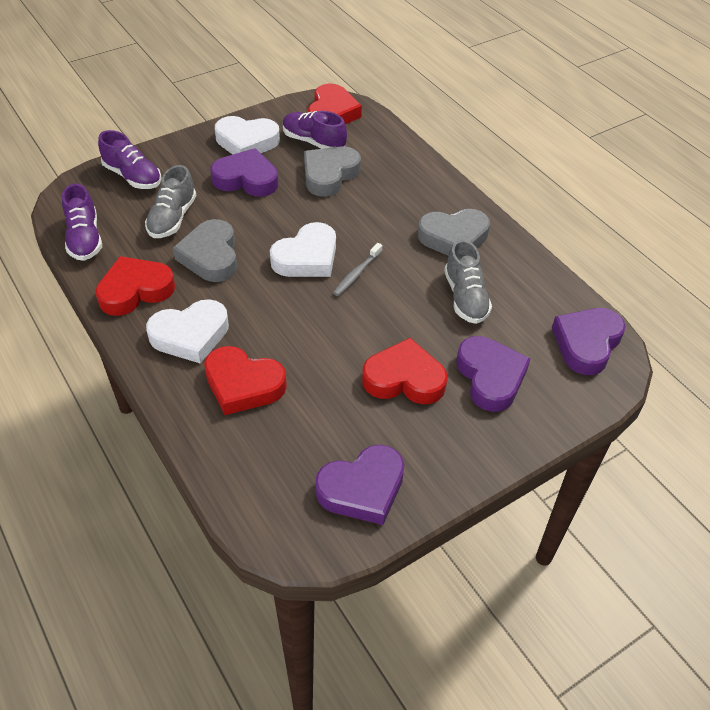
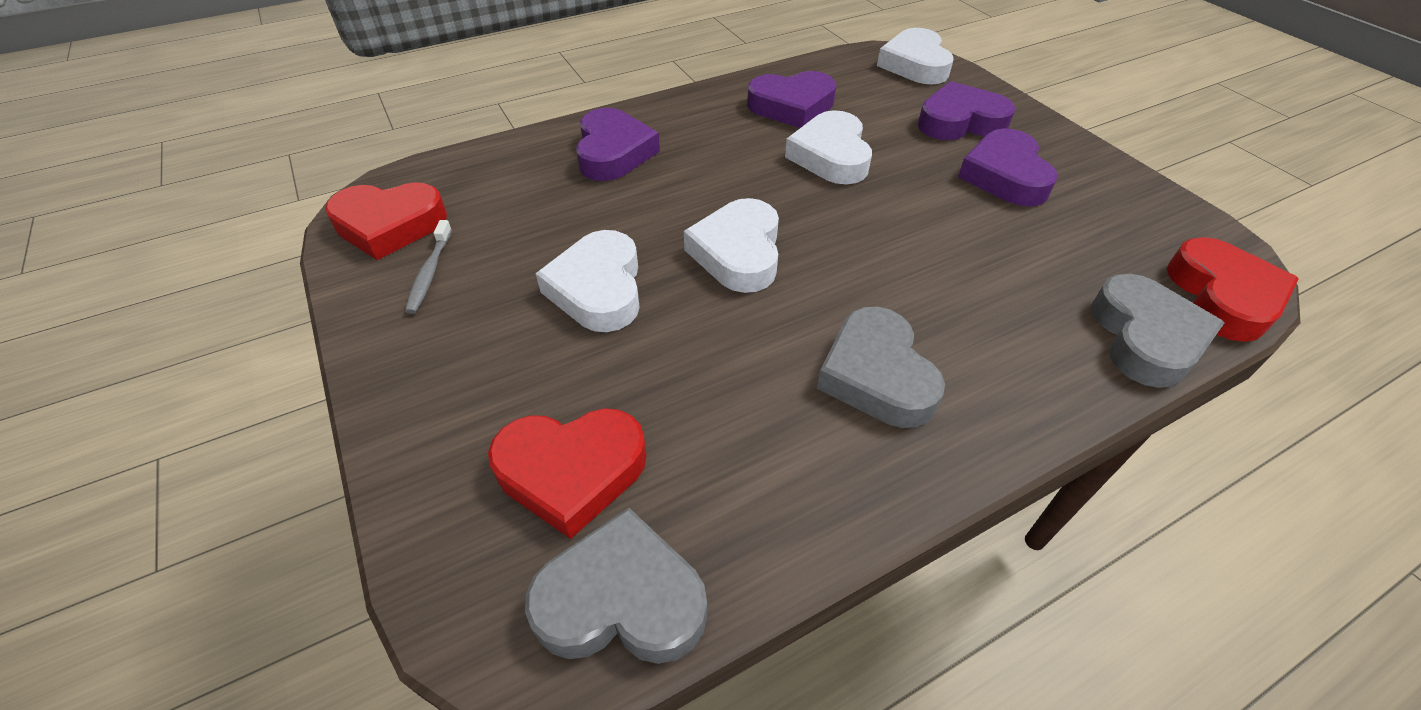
grey shoe: [145,165,196,238] [444,240,492,324] = 2 -> none = 0
purple shoe: [62,184,102,261] [98,130,161,189] [283,111,347,149] = 3 -> none = 0
red heart: [95,256,175,316] [204,346,287,415] [308,84,362,124] [362,338,448,404] = 4 -> [325,182,447,260] [488,408,647,539] [1167,237,1299,342] = 3
white heart: [146,299,229,364] [215,116,280,155] [270,222,336,277] = 3 -> [535,230,639,332] [684,198,779,293] [785,110,872,184] [877,28,954,85] = 4

